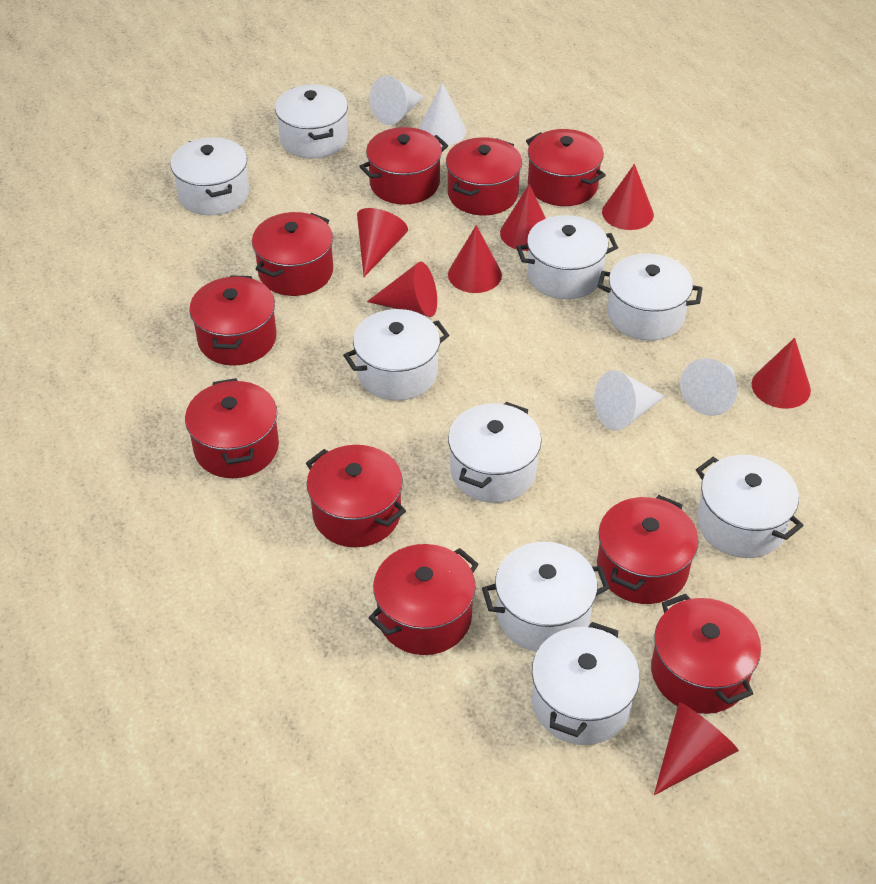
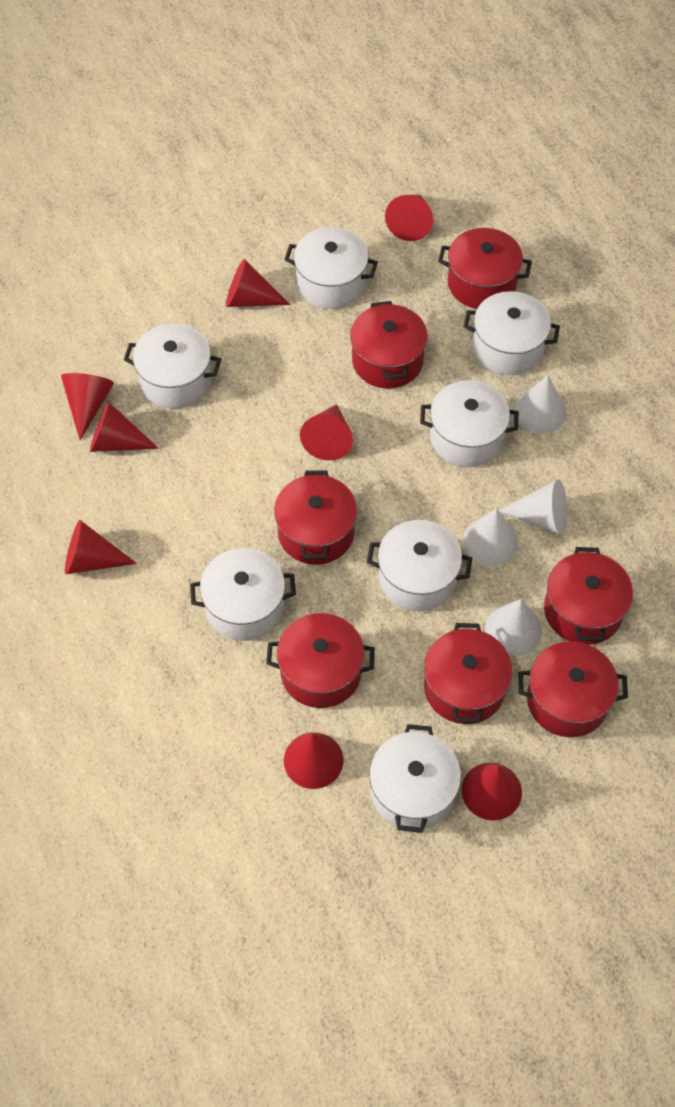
red cone: [357,208,408,277] [367,262,437,317] [448,225,502,293] [500,184,546,251] [602,164,654,230] [654,702,739,795] [752,338,811,409] = 7 -> [61,373,114,440] [65,520,137,574] [90,401,159,452] [226,259,290,307] [284,733,344,789] [300,404,353,460] [385,195,433,241] [461,763,522,821] = 8
red pot: [185,378,279,478] [189,275,277,366] [252,212,333,296] [306,445,406,547] [359,127,448,205] [369,544,479,655] [446,137,522,215] [526,129,606,206] [597,495,698,604] [651,594,761,714] = 10 -> [266,613,375,708] [274,470,357,565] [350,301,428,389] [424,623,513,724] [438,228,532,309] [518,641,628,737] [544,547,633,645] = 7
white pot: [170,137,249,216] [275,84,348,159] [343,309,449,401] [448,402,542,503] [482,542,609,652] [516,215,618,299] [532,622,640,745] [598,253,703,341] [696,455,804,558] = 9 -> [124,324,221,409] [190,548,296,641] [284,227,378,309] [367,520,472,611] [369,724,461,833] [420,380,519,467] [464,291,560,375] = 7

